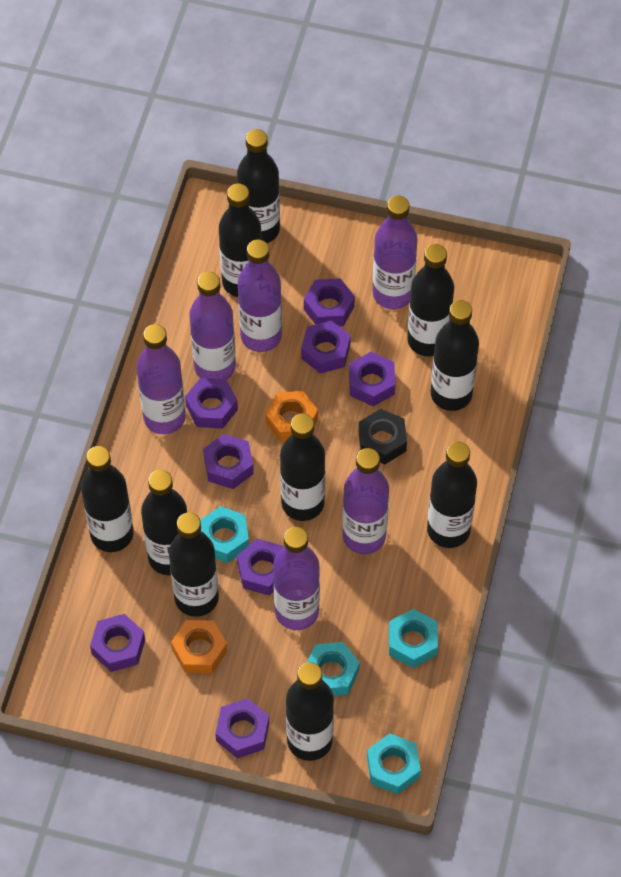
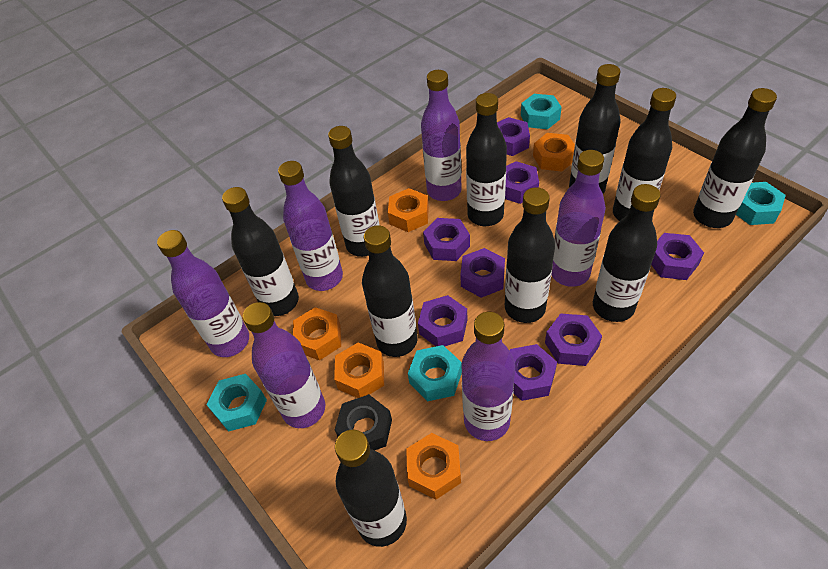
orange nut: [171,620,227,673] [265,391,318,442] = 2 -> [293,307,341,360] [334,342,384,398] [388,188,429,232] [406,433,461,500] [533,133,575,172] = 5

